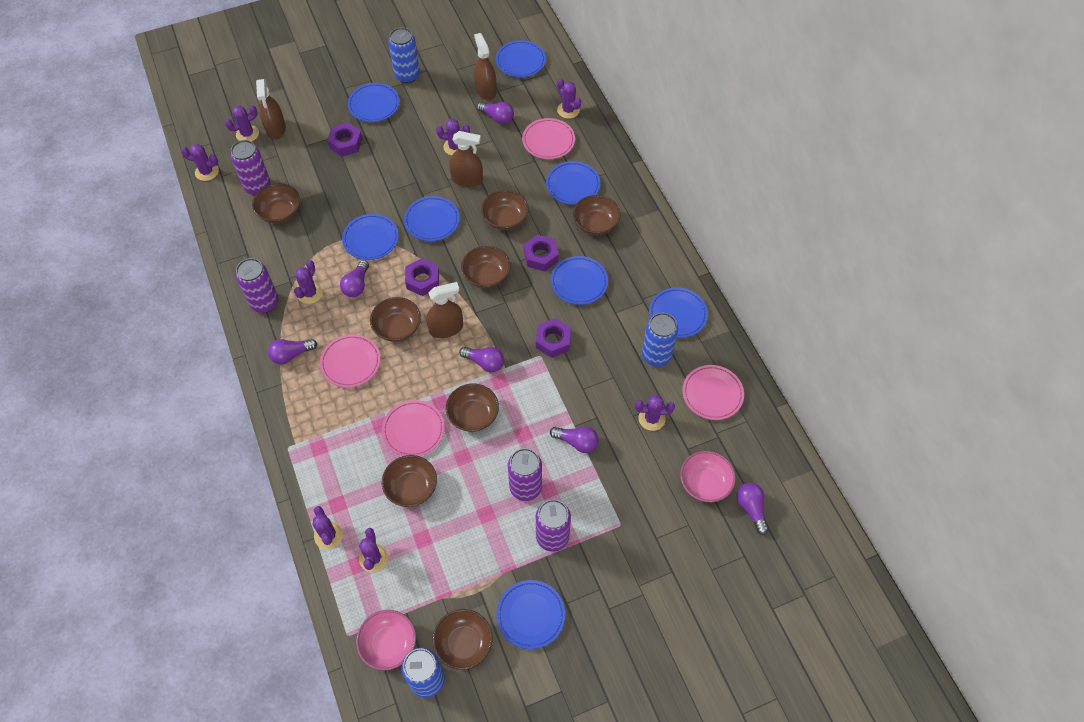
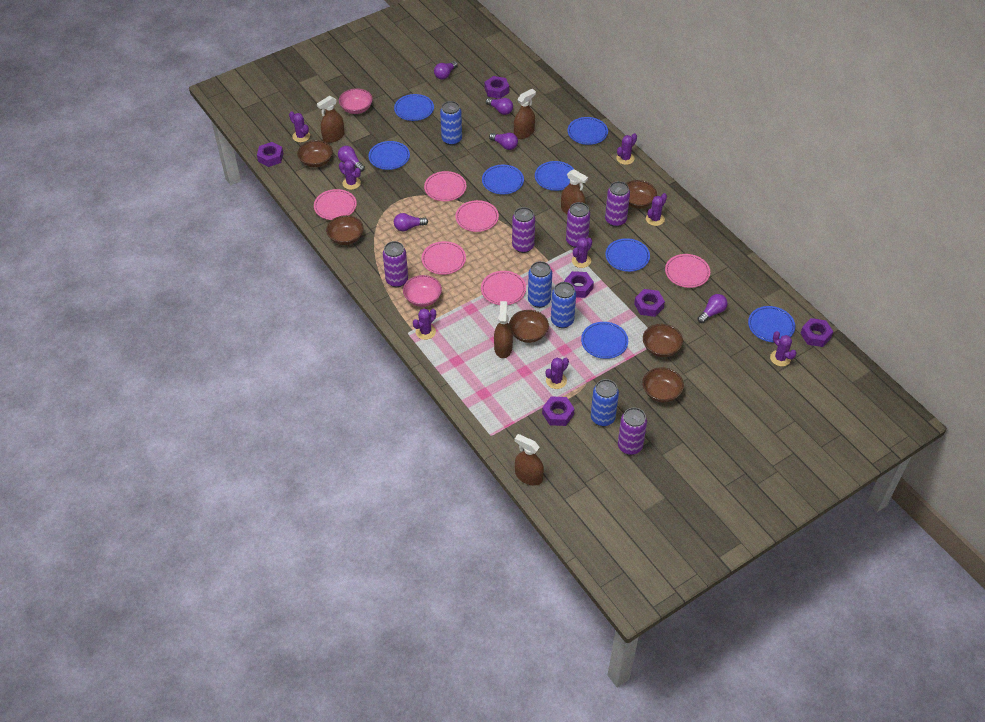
blue can: [388,27,420,83] [401,648,445,698] [642,313,678,367] = 3 -> [440,101,462,145] [528,261,552,308] [551,282,576,328] [591,379,619,426] = 4
brown bowl: [252,183,300,223] [370,297,421,342] [382,455,437,507] [433,609,493,670] [446,384,499,432] [461,246,510,288] [481,190,529,230] [573,195,621,236] = 8 -> [297,140,333,168] [326,215,364,245] [509,310,549,343] [626,180,657,209] [642,367,684,402] [643,324,683,357] = 6
brown spray bottle: [256,79,286,140] [426,282,463,338] [449,131,483,187] [474,33,497,100] = 4 -> [317,96,344,143] [494,301,513,358] [514,89,536,139] [514,434,544,486] [561,170,588,214] = 5
pink plate: [320,334,380,388] [382,400,445,456] [522,118,575,159] [682,365,744,420] = 4 -> [314,189,357,220] [422,241,466,275] [424,171,467,201] [455,200,499,232] [481,271,526,305] [665,254,710,288] = 6
purple can: [231,140,271,196] [236,258,278,313] [508,448,542,501] [536,499,571,552] = 4 -> [383,241,408,287] [512,207,535,253] [566,202,590,248] [605,181,630,227] [618,407,647,455] = 5
purple nut: [327,123,362,157] [405,258,439,296] [524,235,559,271] [536,318,571,358] = 4 -> [257,142,283,167] [485,76,509,99] [542,396,575,426] [564,271,594,298] [634,289,665,317] [800,318,833,347] = 6

